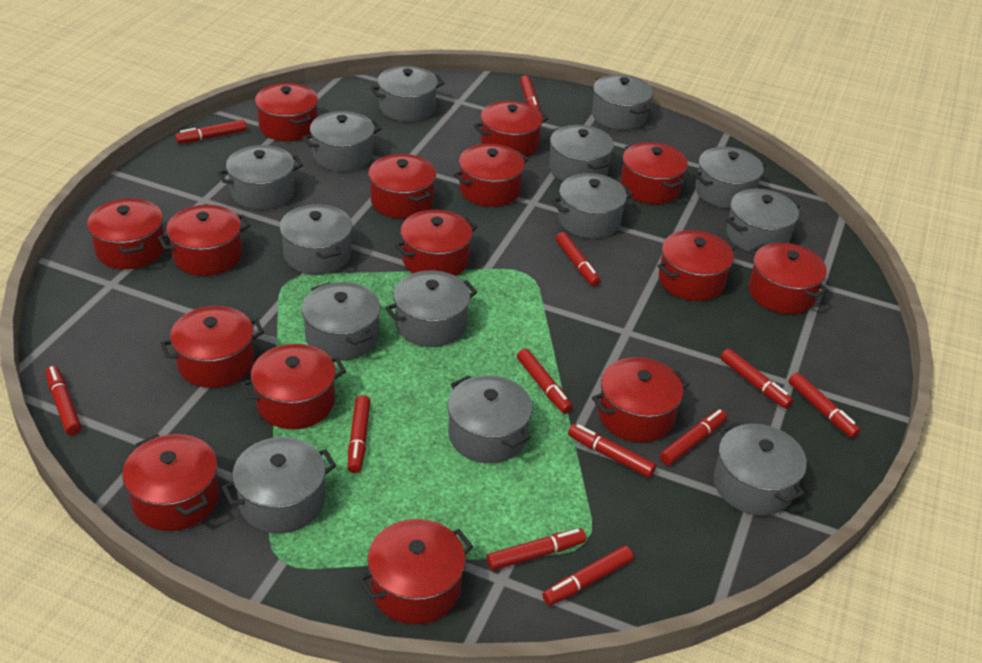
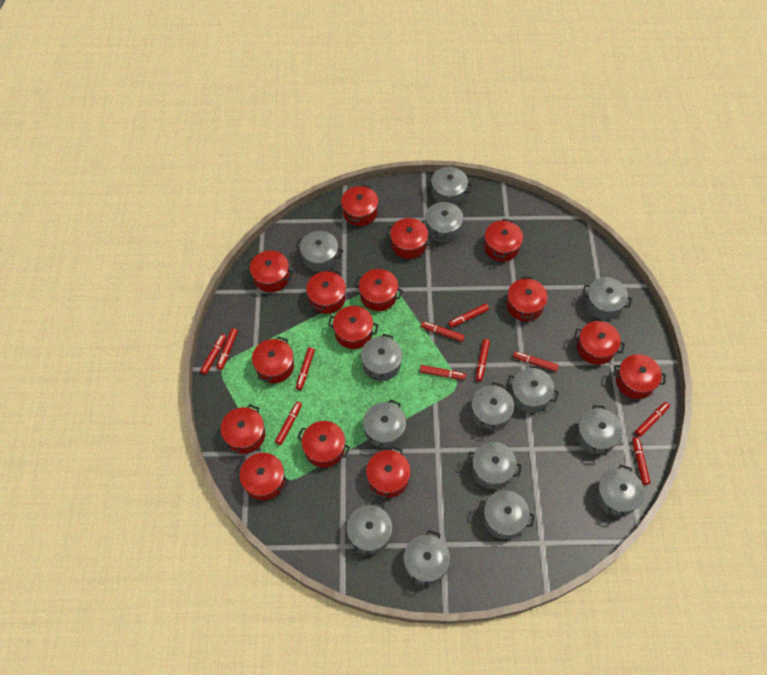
red marker: [46,366,82,436] [175,120,247,144] [348,395,370,473] [487,528,586,571] [517,348,573,414] [520,75,540,110] [542,546,633,606] [556,232,601,286] [568,424,656,478] [660,409,727,465] [720,349,793,409] [789,373,860,438] = 12 -> [200,334,227,375] [216,328,238,370] [275,402,302,445] [296,347,315,390] [420,365,466,380] [421,321,465,342] [448,304,489,328] [476,339,490,381] [513,351,559,372] [632,437,651,485] [635,402,670,437] = 11

